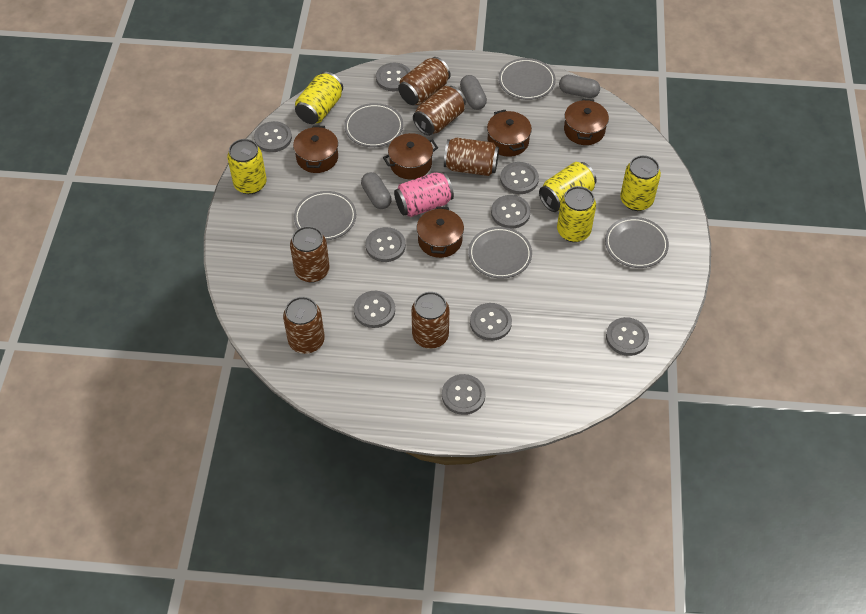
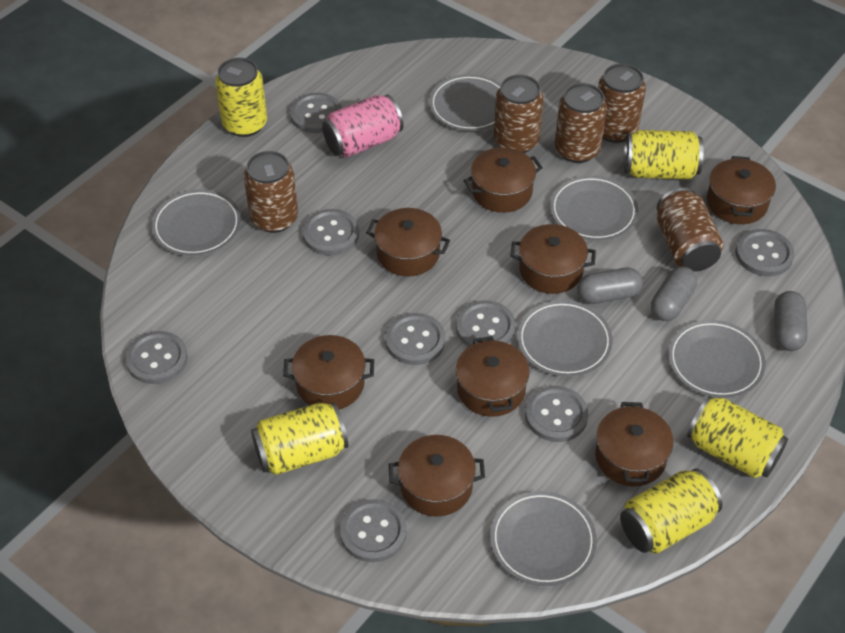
brown can: [283,297,325,354] [290,226,330,283] [398,57,450,105] [411,292,449,349] [413,86,466,136] [444,138,499,176] = 6 -> [244,151,298,233] [494,74,544,153] [555,83,607,163] [598,63,646,143] [657,188,723,272] = 5
brown pot: [293,125,338,173] [383,133,438,179] [417,206,464,258] [487,110,532,157] [564,98,609,145] = 5 -> [283,335,374,410] [366,208,450,276] [389,435,485,517] [456,336,530,417] [463,147,543,213] [510,224,596,294] [595,402,673,486] [707,156,776,224] = 8
grey button: [254,121,292,152] [354,291,395,328] [365,227,406,262] [376,62,411,91] [442,374,486,415] [470,303,512,341] [491,195,531,229] [500,162,539,194] [606,317,649,356] = 9 -> [125,331,188,384] [290,93,342,133] [302,209,359,255] [340,499,407,562] [385,313,445,365] [456,300,516,347] [525,386,588,442] [736,229,795,276] = 8
grey plate: [294,191,356,240] [344,103,403,147] [468,227,532,279] [499,58,556,100] [605,217,669,268] = 5 -> [151,189,241,256] [429,74,501,131] [490,491,597,586] [517,300,613,377] [550,175,638,241] [668,320,766,398] = 6

